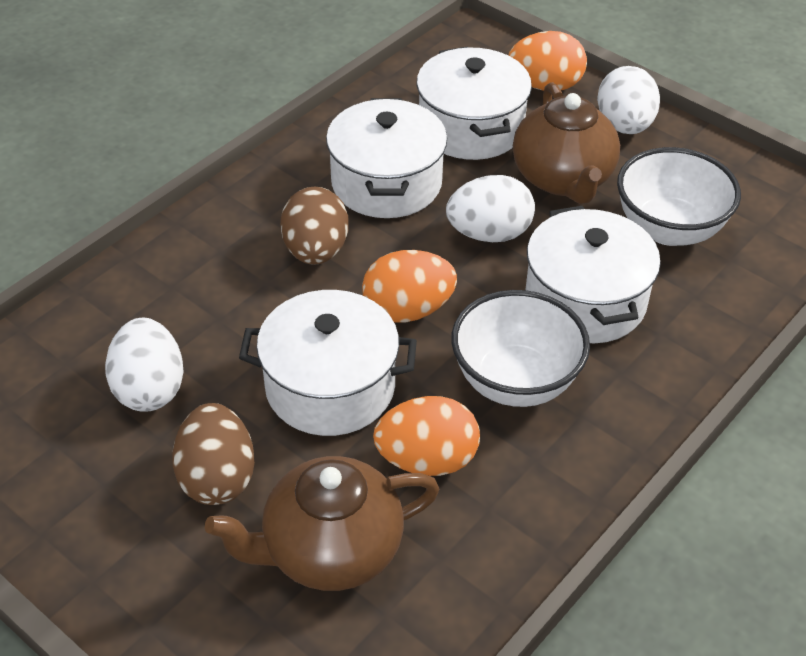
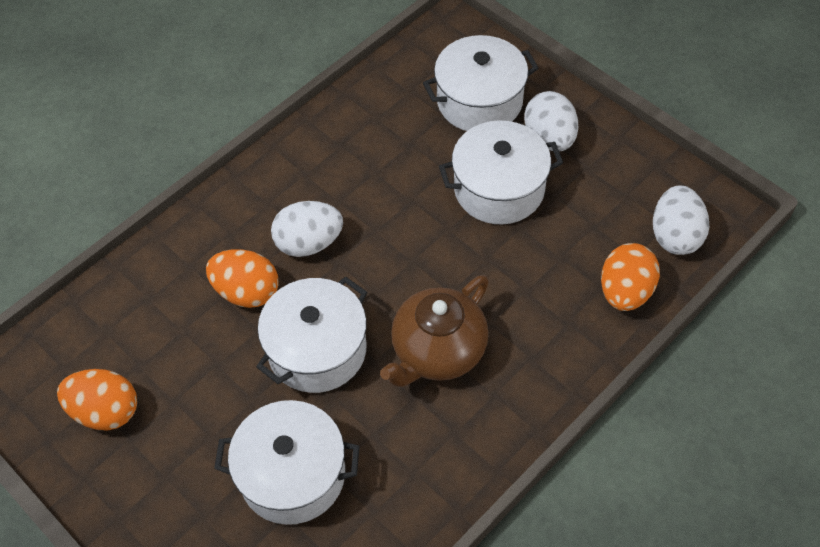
brown egg: [172,403,255,505] [280,186,349,265] = 2 -> none = 0
brown teapot: [205,456,440,591] [513,82,620,204] = 2 -> [380,275,489,387] = 1
white bowl: [451,290,590,407] [617,147,741,246] = 2 -> none = 0

